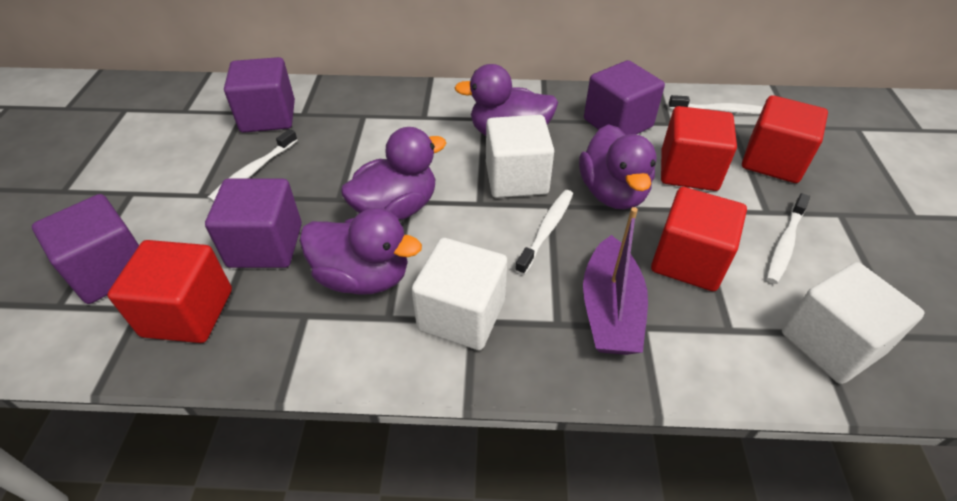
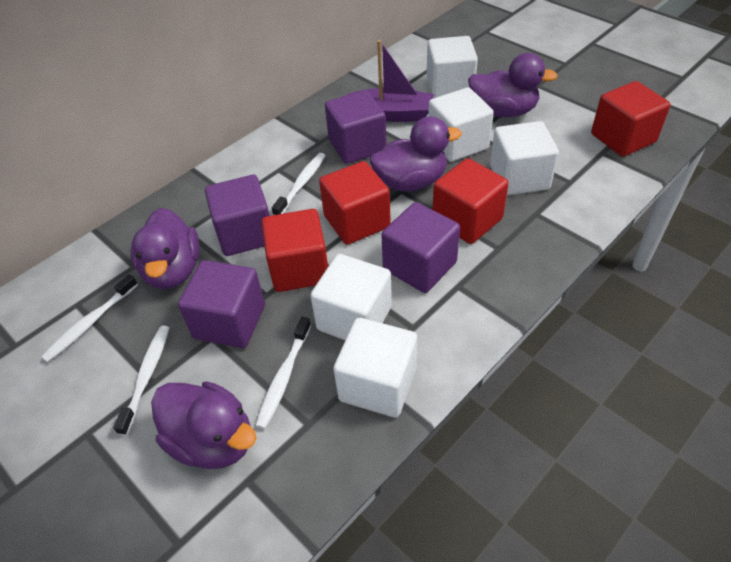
white cube: [412,238,507,350] [486,115,554,198] [782,262,925,384] = 3 -> [310,254,392,340] [333,318,417,418] [427,36,478,98] [428,87,494,162] [490,121,559,195] = 5

